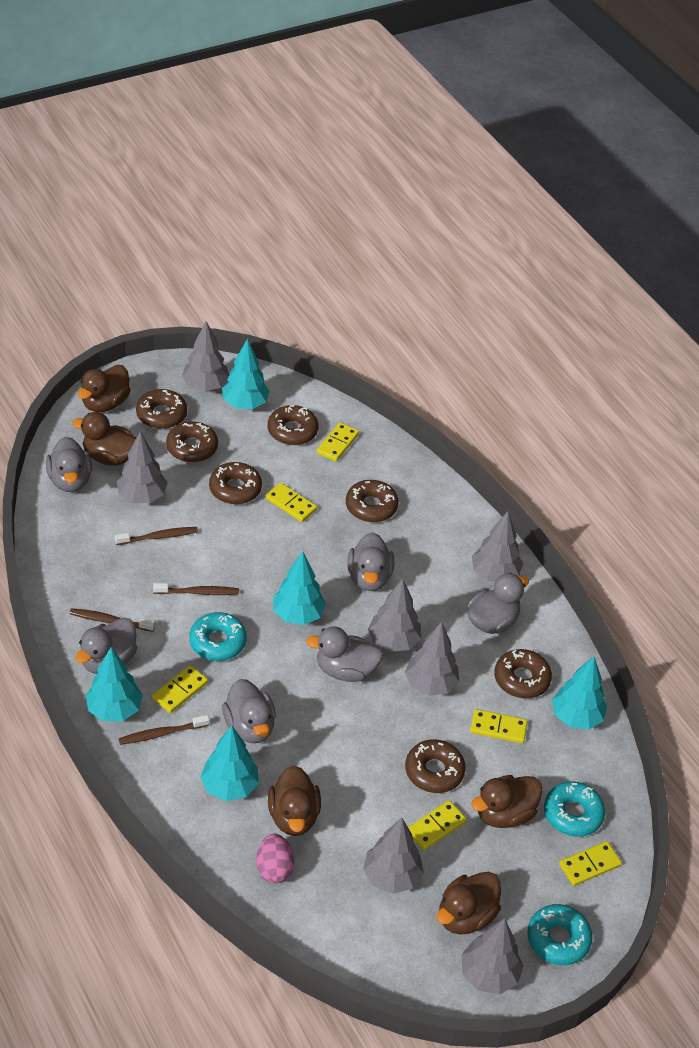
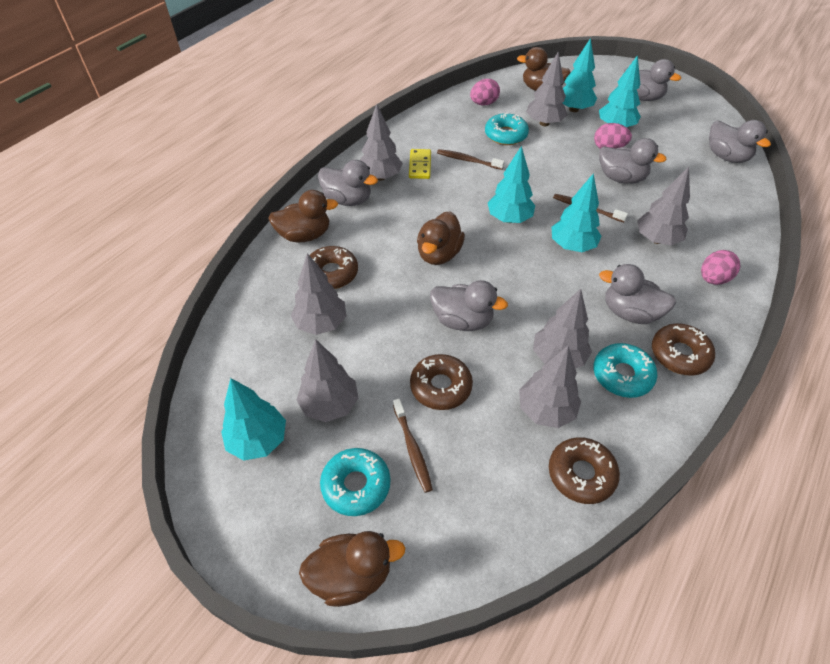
brown donut: [136,389,187,429] [166,421,218,462] [209,462,262,504] [268,405,318,445] [346,480,399,522] [405,739,466,793] [494,649,552,699] = 7 -> [310,246,358,289] [410,354,473,410] [549,437,620,504] [652,323,715,375] = 4
brown duck: [72,412,136,466] [78,365,131,412] [268,766,321,836] [437,871,501,935] [471,775,543,828] = 5 -> [269,190,338,242] [299,531,405,607] [417,211,465,265] [517,47,571,91] = 4
brown toothbrush: [69,608,155,632] [115,527,198,545] [119,715,209,745] [153,583,239,595] = 4 -> [393,399,433,493] [437,149,505,170] [553,194,628,222] = 3
pink egg: [256,834,294,883] = 1 -> [470,79,500,105] [594,123,632,149] [701,250,740,285] = 3
yellow domino: [152,665,208,713] [265,483,317,522] [317,422,359,462] [408,800,467,850] [470,709,528,743] [559,841,622,886] = 6 -> [409,149,431,179] = 1

